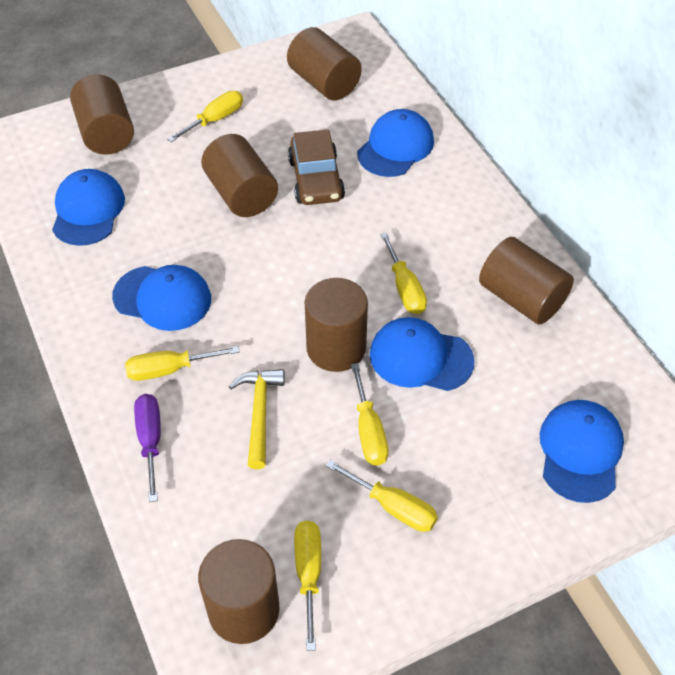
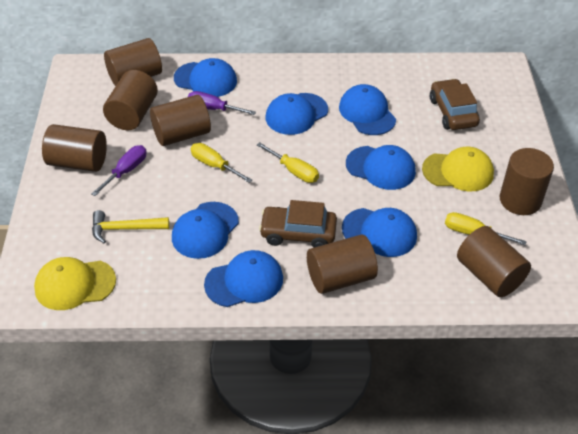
blue cap: [52,169,125,246] [112,265,211,331] [357,109,434,177] [370,317,475,391] [540,400,624,503] = 5 -> [172,202,239,259] [174,58,237,97] [204,250,283,307] [266,93,328,135] [339,84,396,135] [342,208,417,257] [346,145,416,190] = 7
brown car: [288,129,345,205] = 1 -> [259,200,337,248] [430,79,480,130] = 2
brown cylinder: [70,74,134,155] [198,539,280,644] [201,134,278,217] [287,27,362,100] [305,278,368,372] [479,237,574,325] = 6 -> [42,124,107,172] [103,70,158,130] [104,38,162,86] [150,95,211,146] [307,234,378,294] [457,226,531,297] [500,148,554,215] = 7
purple screwdriver: [134,394,161,502] = 1 -> [91,145,147,196] [188,91,256,115] = 2
yellow cap: none = 0 -> [34,257,116,310] [422,146,494,192] = 2
yellow screwdriver: [125,346,240,381] [167,91,243,142] [294,521,321,651] [326,460,438,532] [351,363,388,466] [380,232,427,314] = 6 -> [191,143,252,183] [257,142,319,183] [445,212,527,245] = 3

